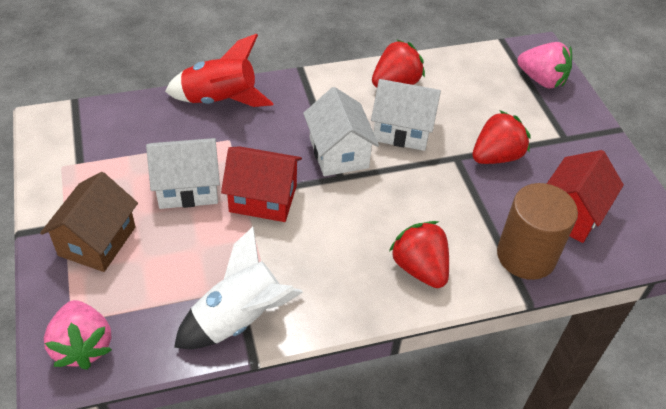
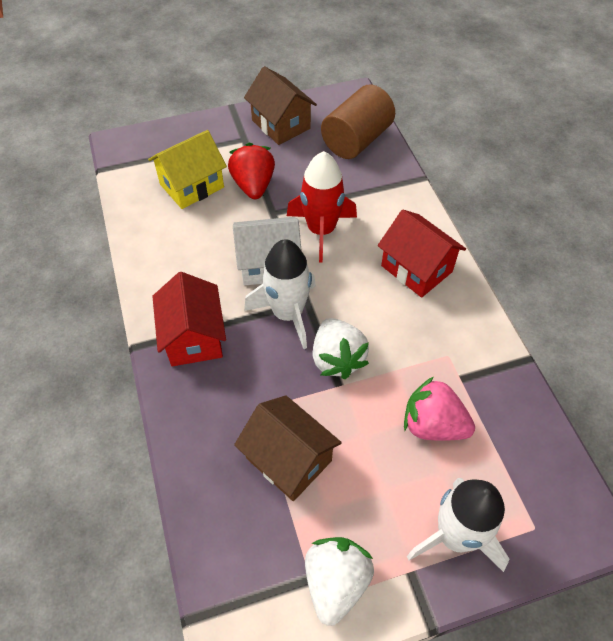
brown house: [40,172,138,272] = 1 -> [234,395,342,501] [244,66,317,145] = 2
pink strawberry: [44,300,112,370] [517,42,572,89] = 2 -> [404,377,475,441] = 1
red strawberry: [372,40,425,88] [389,221,449,288] [472,110,531,164] = 3 -> [228,143,275,199] = 1
white house: [146,138,220,209] [303,87,379,176] [371,79,441,151] = 3 -> [233,217,302,286] = 1
white rocket: [174,227,303,349] = 1 -> [244,239,316,349] [407,478,510,572] = 2
white strawberry: none = 0 -> [305,537,374,626] [313,318,369,379] = 2
yellow house: none = 0 -> [148,130,227,209] = 1

